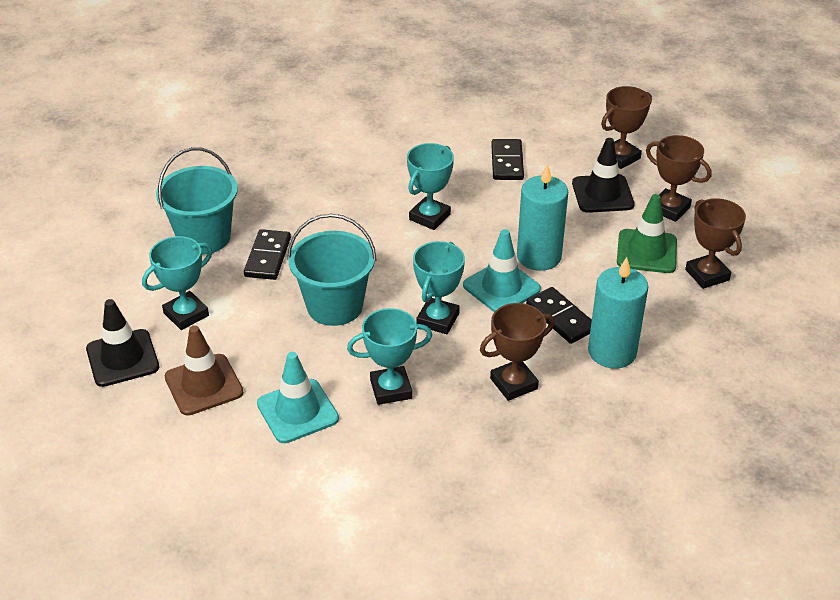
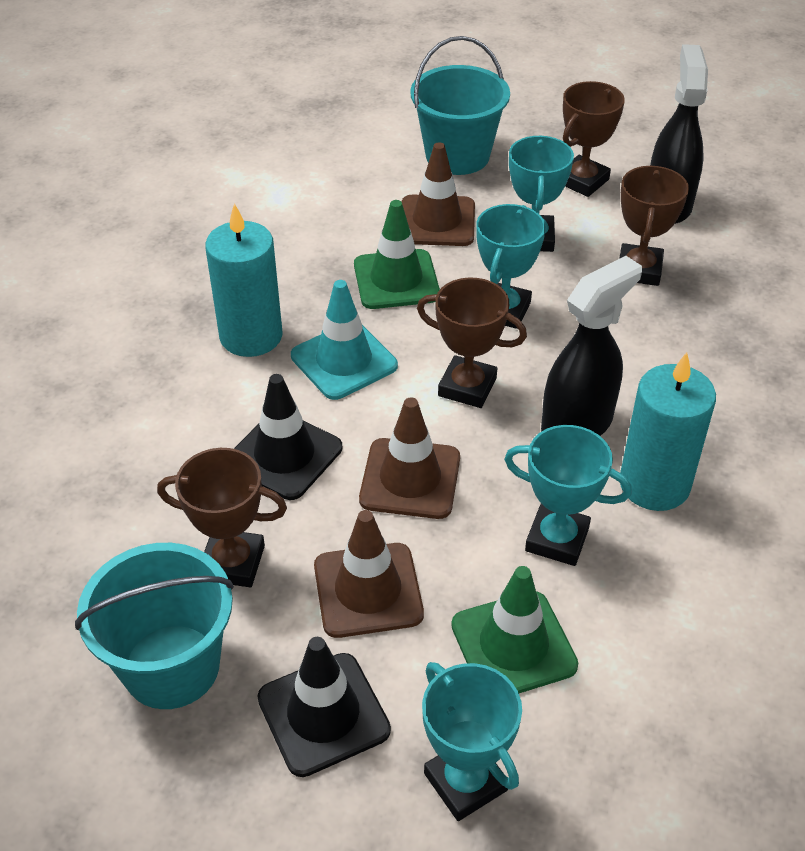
black domino: [244,229,291,280] [491,139,524,180] [526,287,592,344] = 3 -> none = 0
black spray bottle: none = 0 -> [541,256,642,436] [650,44,708,224] = 2
brown traffic cone: [164,326,244,416] = 1 -> [314,510,424,638] [359,397,460,519] [402,142,475,246] = 3
green traffic cone: [617,194,677,273] = 1 -> [354,200,440,309] [451,566,578,693] = 2
turquoise traffic cone: [257,352,339,443] [463,229,541,312] = 2 -> [291,280,398,400] = 1

